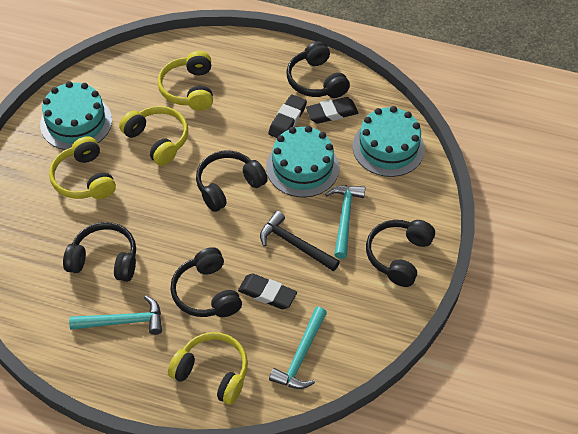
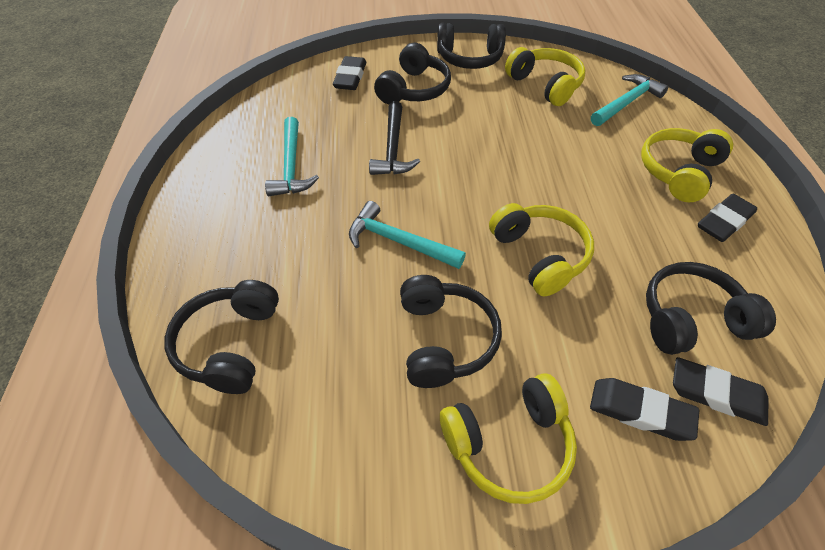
black eraser: [238,274,297,309] [268,95,307,138] [306,97,358,124] = 3 -> [333,56,366,90] [590,378,699,441] [673,357,768,426] [698,194,757,242] = 4
turquoise cake: [40,81,112,150] [266,126,339,197] [353,106,425,177] = 3 -> none = 0

